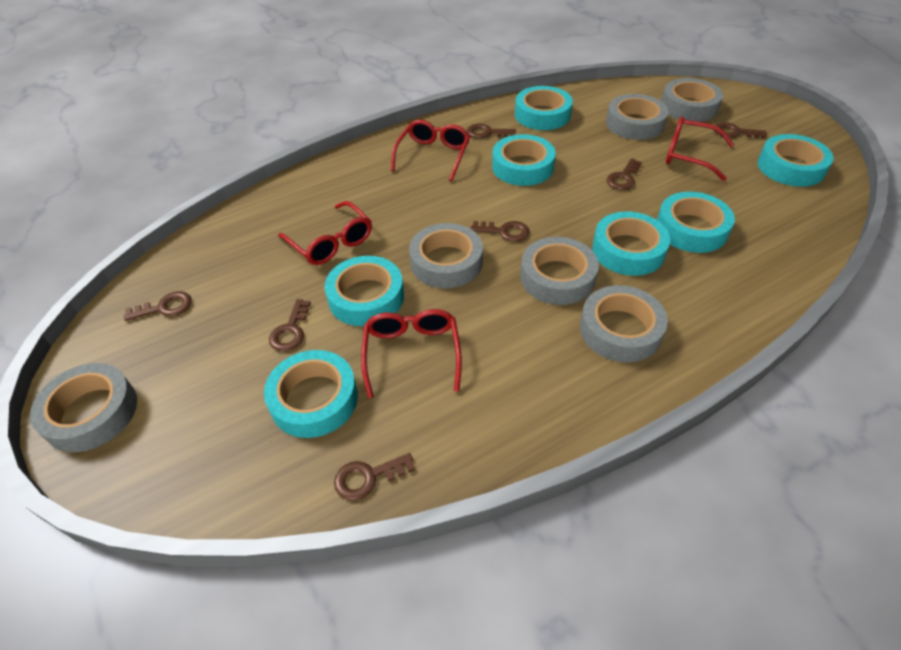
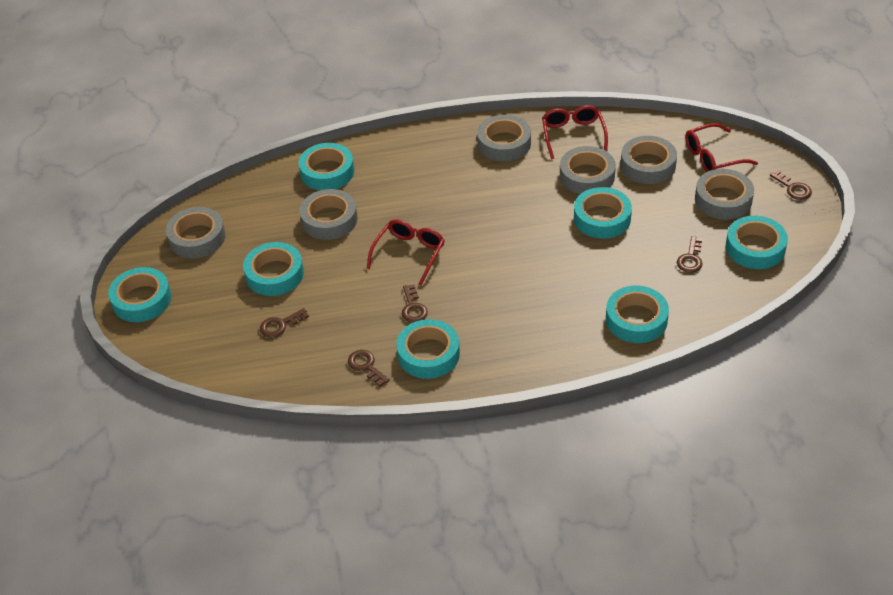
brown key: [124,291,192,321] [269,299,311,351] [334,453,415,500] [467,124,516,138] [471,221,529,242] [607,158,642,190] [714,122,767,139] = 7 -> [260,308,309,338] [348,350,390,386] [402,284,428,323] [677,236,703,273] [770,170,812,200] = 5
red glasses: [278,201,372,265] [361,309,462,398] [391,120,470,181] [666,117,734,181] = 4 -> [366,219,445,286] [542,105,608,159] [685,123,758,172] = 3

